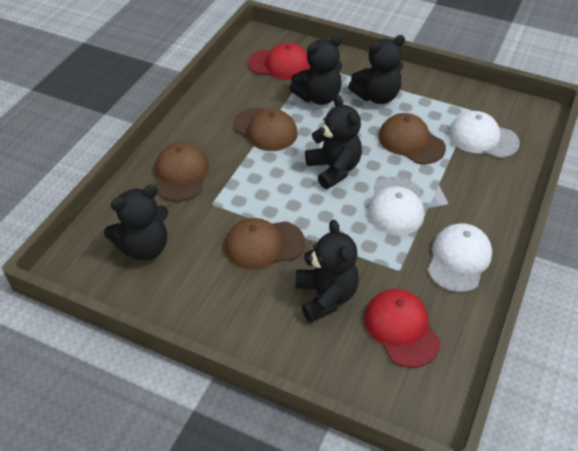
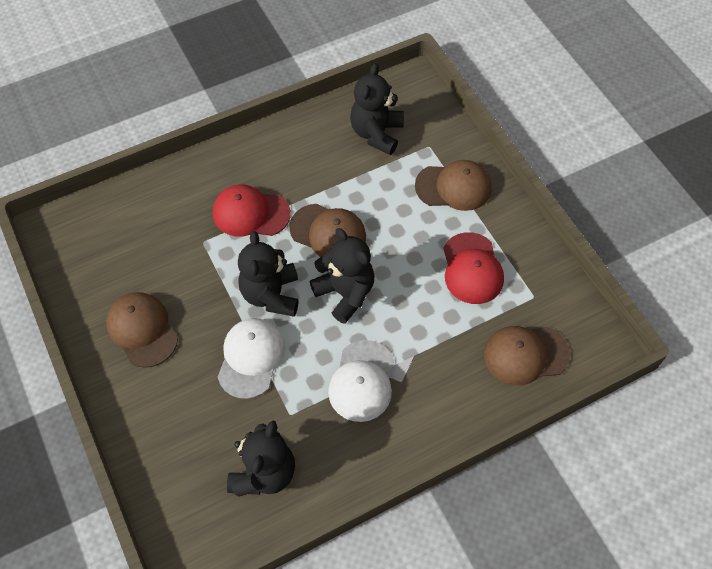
black teddy bear: [104,185,168,260] [289,35,342,105] [296,220,359,322] [305,95,362,189] [348,35,405,104] = 5 -> [227,421,295,497] [238,231,299,317] [310,228,374,324] [350,63,404,155] = 4
white cap: [368,177,424,235] [428,223,492,292] [448,111,520,158] = 3 -> [218,318,285,399] [328,340,394,422] = 2

